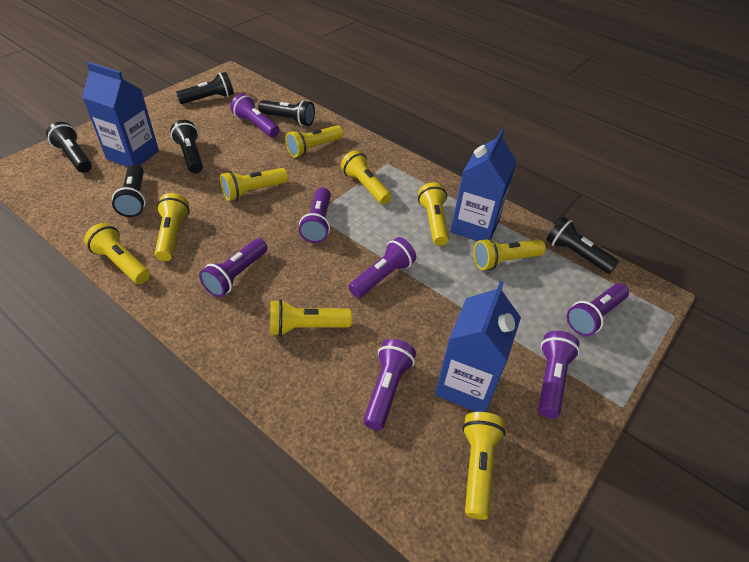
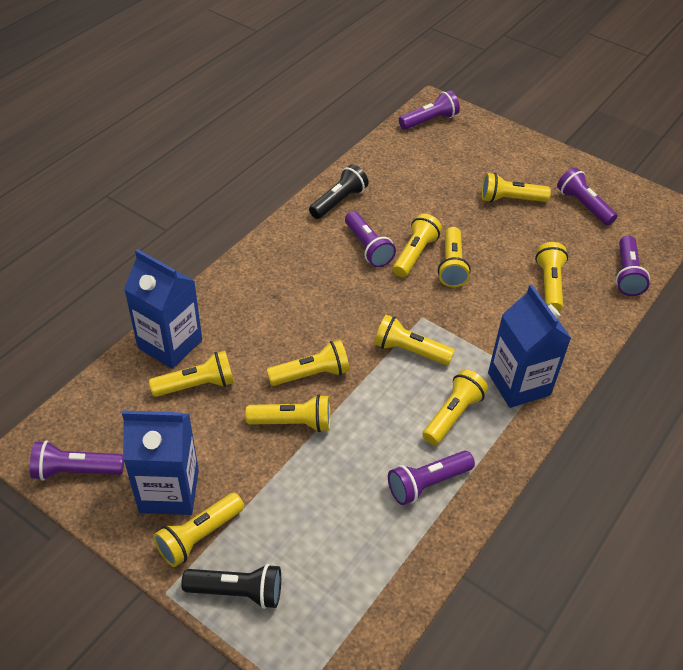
black flashlight: [46,122,92,173] [112,164,146,217] [170,120,203,173] [176,72,234,104] [258,100,315,126] [546,217,619,274] = 6 -> [181,564,281,609] [309,165,369,219] = 2
purple flashlight: [199,238,267,297] [230,93,280,137] [299,188,331,243] [349,237,416,298] [363,339,416,430] [538,331,580,418] [566,283,629,336] = 7 -> [30,441,124,481] [345,211,396,267] [388,451,475,505] [399,90,460,130] [557,167,617,225] [616,236,650,296] = 6
yellow flashlight: [84,223,150,284] [155,193,190,261] [220,168,288,201] [270,299,352,336] [285,125,343,157] [341,150,392,204] [418,182,449,246] [462,412,506,520] [474,238,546,270] = 9 -> [149,351,234,397] [153,493,244,567] [245,394,331,432] [267,340,350,386] [374,314,455,365] [393,214,442,277] [423,369,488,445] [438,227,471,287] [481,173,551,203] [535,242,568,311] = 10

